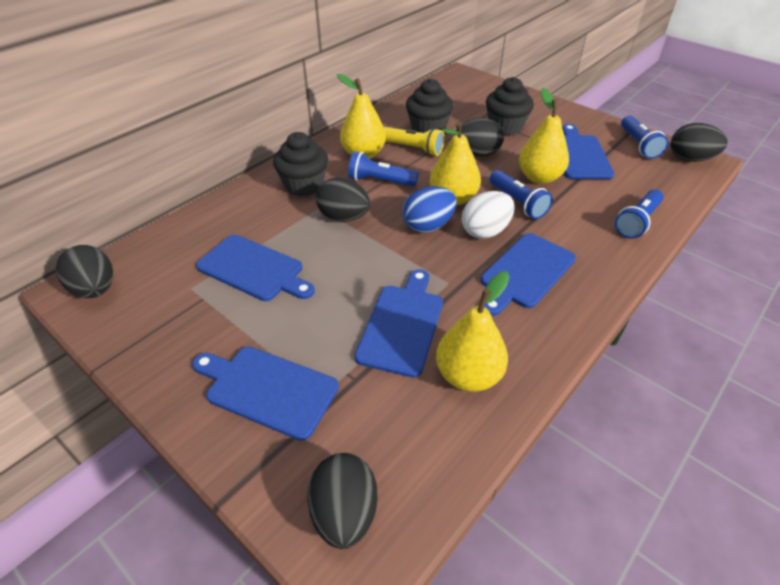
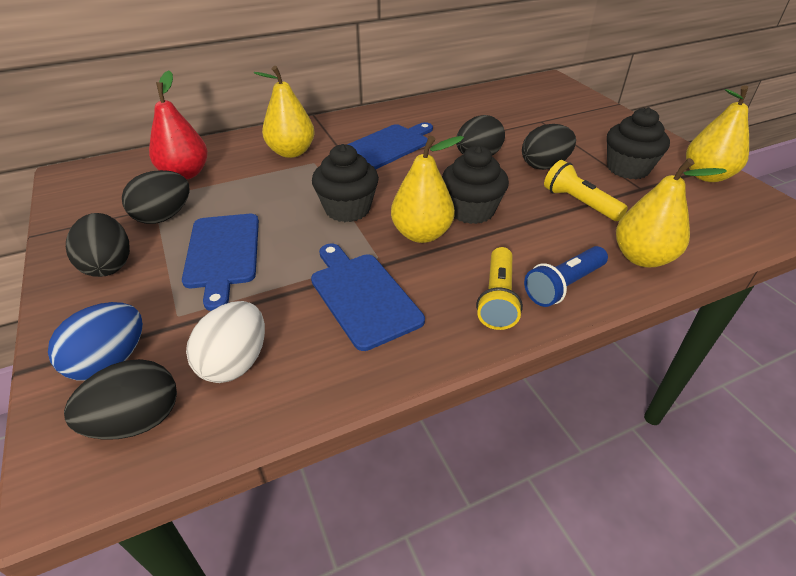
blue cutting board: [192,347,339,441] [196,235,315,301] [355,269,443,378] [481,233,576,316] [562,124,615,179] = 5 -> [182,214,259,311] [311,243,425,351] [347,122,433,169] = 3
blue flashlight: [348,151,419,187] [489,170,553,219] [615,189,663,239] [621,116,669,159] = 4 -> [524,246,608,307] = 1
red pear: none = 0 -> [149,71,208,180] = 1
yellow flashlight: [384,127,444,156] = 1 -> [476,247,523,330] [544,160,628,221] = 2

